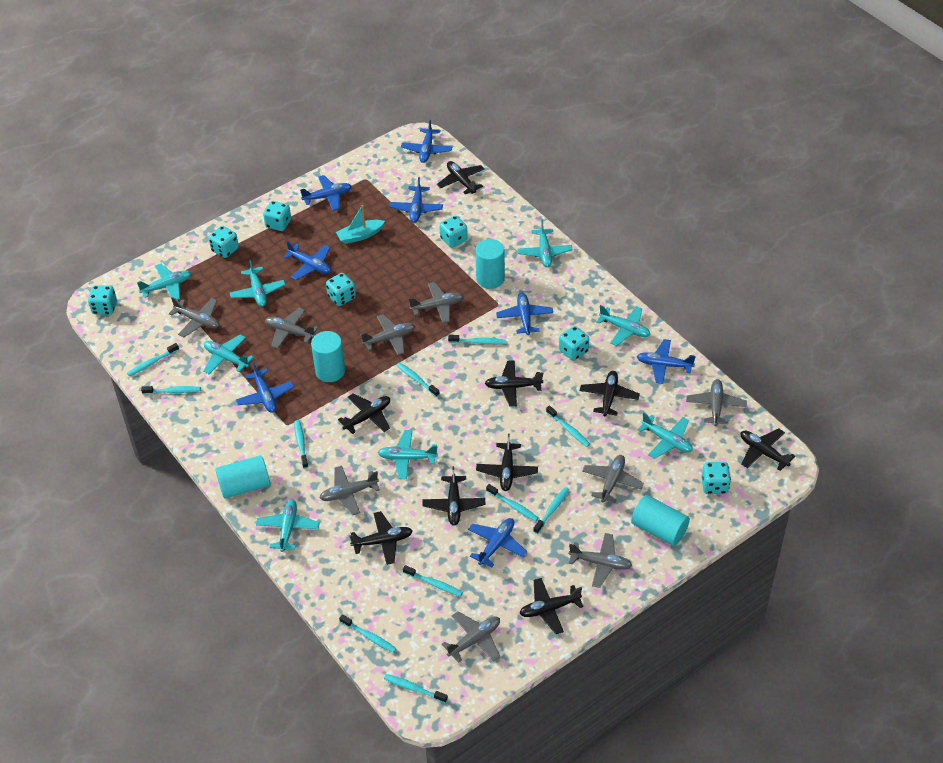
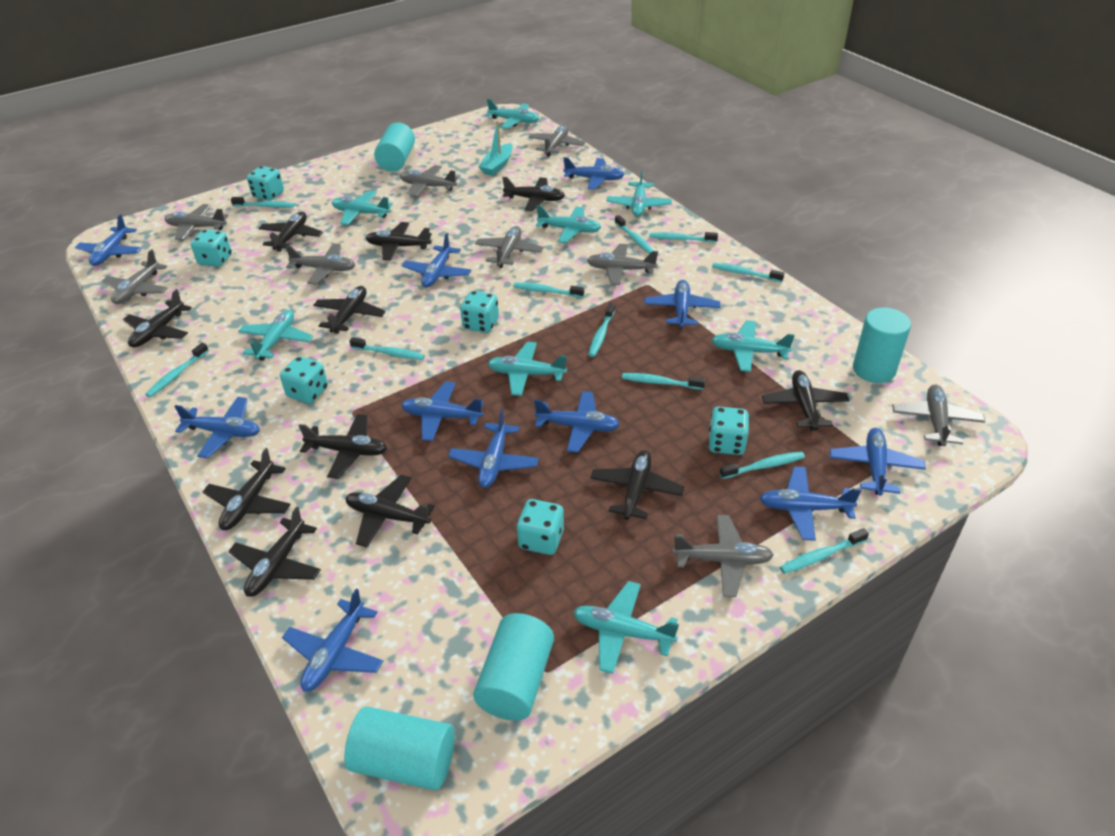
black plane: [338,393,390,434] [349,511,412,565] [423,466,485,526] [437,161,485,194] [476,434,538,491] [485,360,543,406] [519,578,584,634] [580,371,640,417] [741,428,795,471] = 9 -> [123,289,192,348] [203,448,291,530] [228,506,321,597] [258,212,323,252] [299,414,387,479] [313,286,386,334] [346,475,435,547] [366,222,432,260] [502,177,565,211] [590,450,684,520] [762,370,850,431] = 11
blue plane: [236,362,294,413] [283,241,331,280] [300,175,352,211] [390,177,443,223] [401,120,452,163] [468,518,527,568] [496,293,553,335] [637,339,696,384] = 8 -> [75,214,142,266] [174,397,260,458] [282,588,383,692] [401,381,484,441] [402,233,471,287] [448,409,539,488] [534,391,620,453] [563,157,625,190] [644,280,720,329] [759,466,861,541] [830,428,926,496] = 11
turquoise dice: [88,285,117,315] [209,226,239,258] [263,201,291,231] [326,273,356,306] [439,216,468,248] [559,326,589,361] [702,462,731,494] = 7 -> [191,229,232,267] [247,166,284,201] [280,356,328,404] [460,291,499,333] [516,499,564,555] [708,407,749,455] = 6

